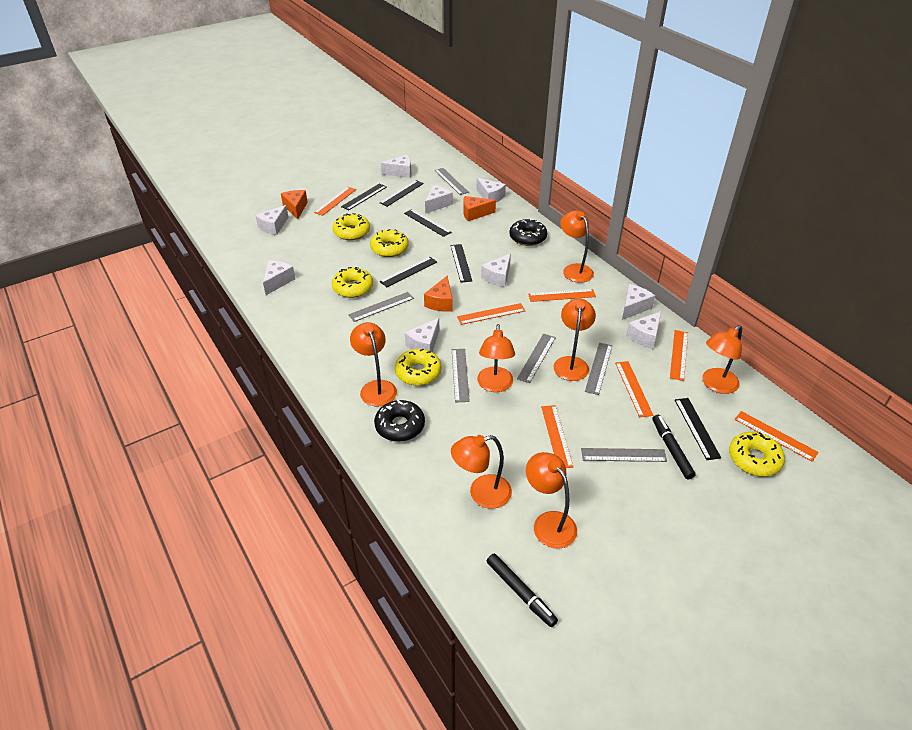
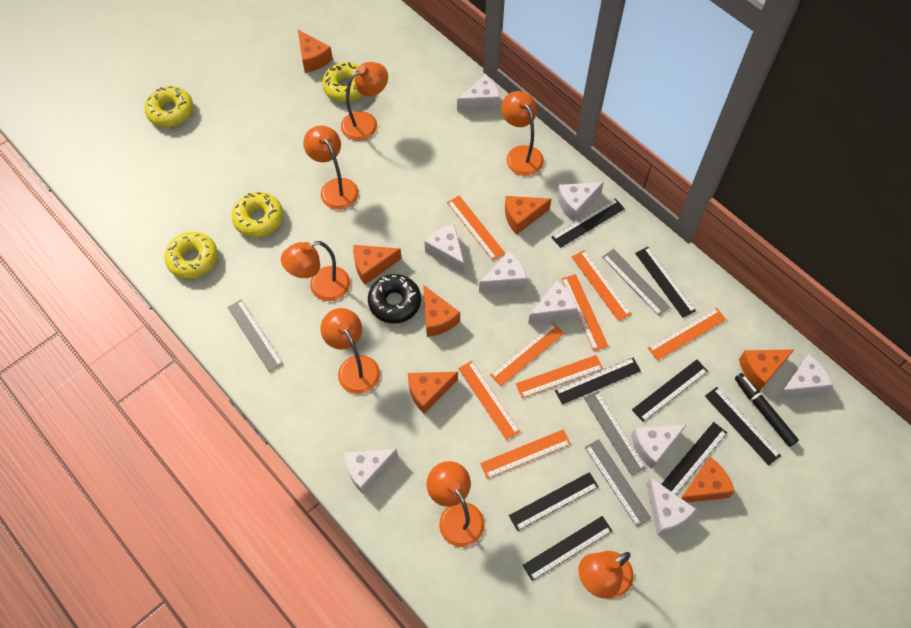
black donut: [374,400,425,442] [509,219,547,246] = 2 -> [368,274,421,324] = 1
black marker: [487,554,558,627] [652,415,696,479] = 2 -> [735,373,799,447] = 1
black ruler: [341,183,387,210] [380,180,424,207] [380,257,437,287] [404,209,452,237] [450,244,472,283] [675,398,721,460] = 6 -> [509,472,599,531] [522,516,612,581] [551,198,625,248] [555,358,641,405] [632,359,708,422] [635,247,696,318] [661,422,727,495] [705,387,781,465] = 8
grey ruler: [348,292,414,322] [435,168,469,195] [452,349,470,402] [517,334,556,383] [581,448,667,462] [585,343,612,395] = 6 -> [227,300,283,372] [584,391,646,476] [585,439,651,527] [602,249,670,316] = 4
orange cheese: [281,190,308,219] [424,276,453,312] [463,196,496,221] = 3 -> [298,30,333,73] [353,245,402,285] [408,372,458,414] [423,285,460,337] [505,196,551,235] [681,457,735,503] [739,349,795,391] = 7
orange ruler: [314,187,356,216] [457,303,525,325] [528,289,596,302] [541,405,573,468] [615,361,653,417] [670,330,688,381] [734,411,819,462] = 7 -> [447,196,505,261] [458,361,520,440] [480,429,571,479] [490,323,564,386] [516,355,603,398] [561,274,608,351] [572,250,632,321] [648,308,726,361] = 8
yellow donut: [332,213,370,240] [332,267,373,298] [370,229,409,257] [395,349,442,386] [729,432,785,476] = 5 -> [144,86,193,127] [164,232,218,279] [232,192,283,237] [322,62,363,102] = 4

